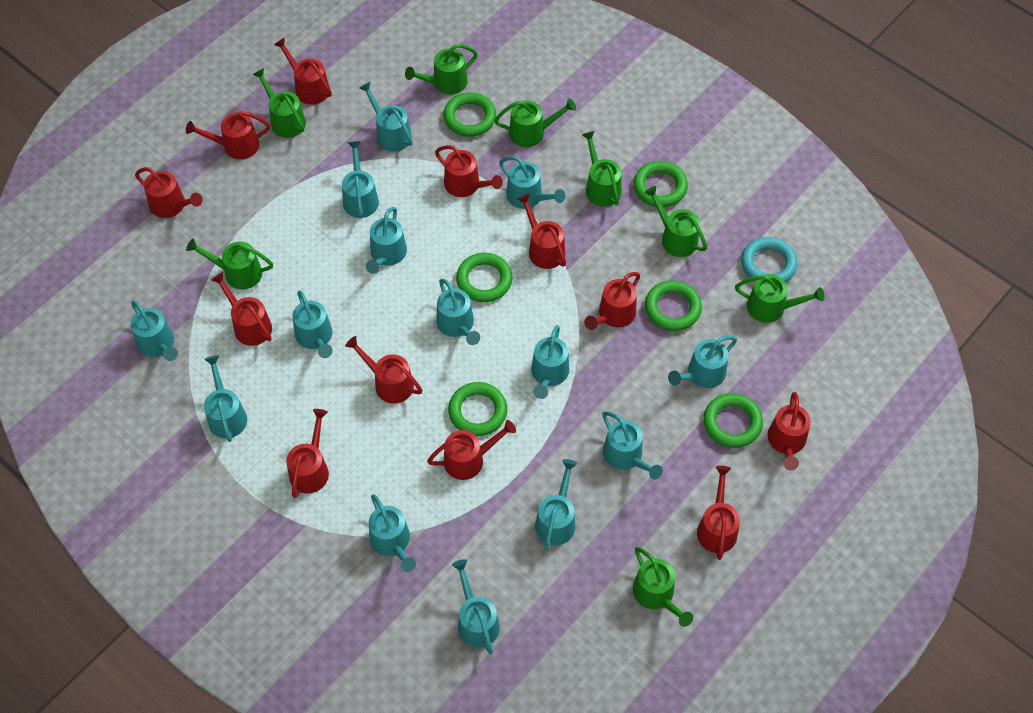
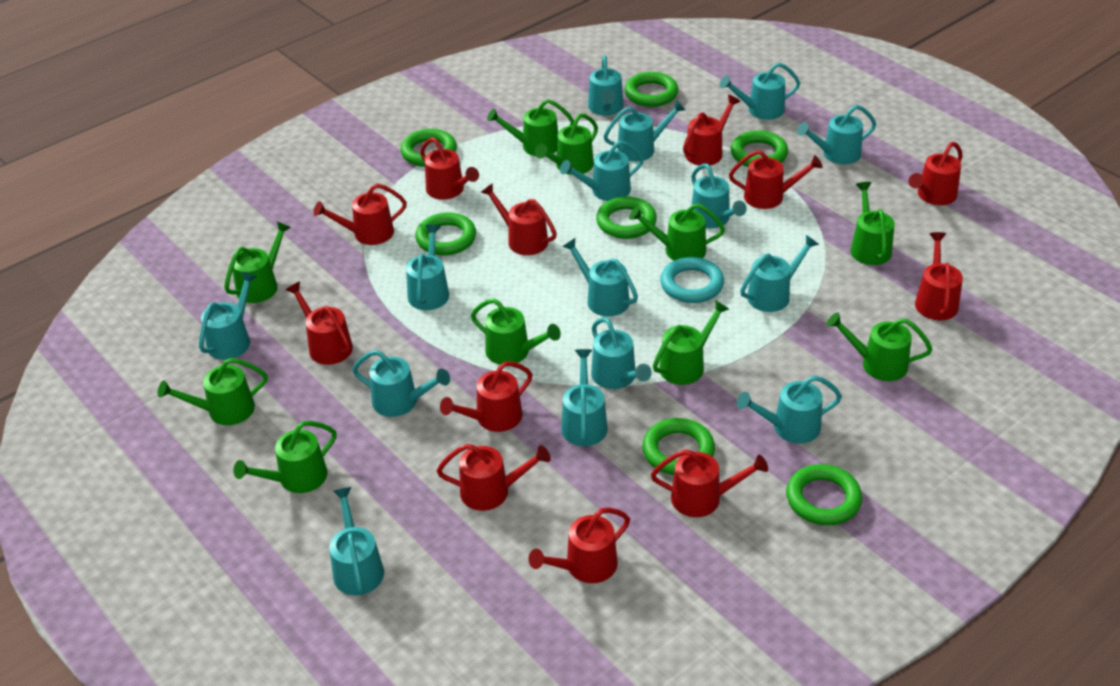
green ring: [443,92,496,137] [448,382,507,436] [456,253,513,302] [633,161,688,207] [645,280,702,331] [703,393,763,448] = 6 -> [400,129,457,167] [415,212,476,256] [596,196,657,239] [624,72,678,107] [643,418,715,475] [731,130,788,167] [786,464,862,525] = 7
green watering can: [186,239,273,290] [252,68,306,138] [405,44,478,95] [494,99,576,147] [582,131,621,207] [633,547,693,627] [644,186,708,257] [735,274,825,323] = 8 -> [158,358,268,425] [224,221,291,303] [233,421,337,493] [471,298,561,365] [487,99,574,156] [535,113,598,175] [629,203,725,261] [653,300,729,385] [827,313,932,381] [850,182,895,265] = 10
turquoise watering can: [131,301,178,361] [204,355,247,442] [292,290,333,358] [342,141,379,218] [359,82,413,152] [366,207,407,274] [369,494,416,572] [436,279,480,345] [452,559,500,655] [499,156,565,209] [531,325,569,399] [535,459,578,551] [602,411,663,480] [668,336,737,388] = 14 -> [199,272,257,360] [329,487,384,596] [352,350,450,417] [406,224,449,310] [560,140,644,201] [561,349,608,446] [562,238,638,317] [588,55,624,116] [591,317,652,389] [604,100,686,162] [691,164,747,228] [720,62,800,120] [737,375,842,444] [740,235,819,312] [797,105,876,164] = 15

